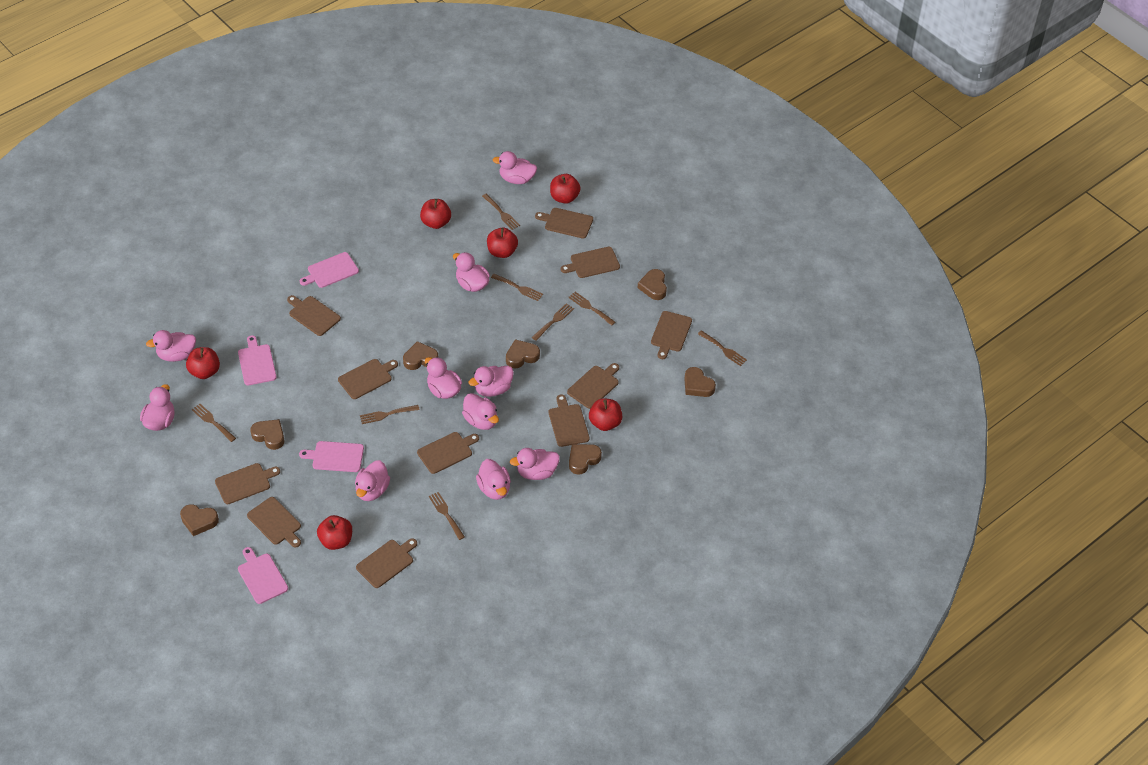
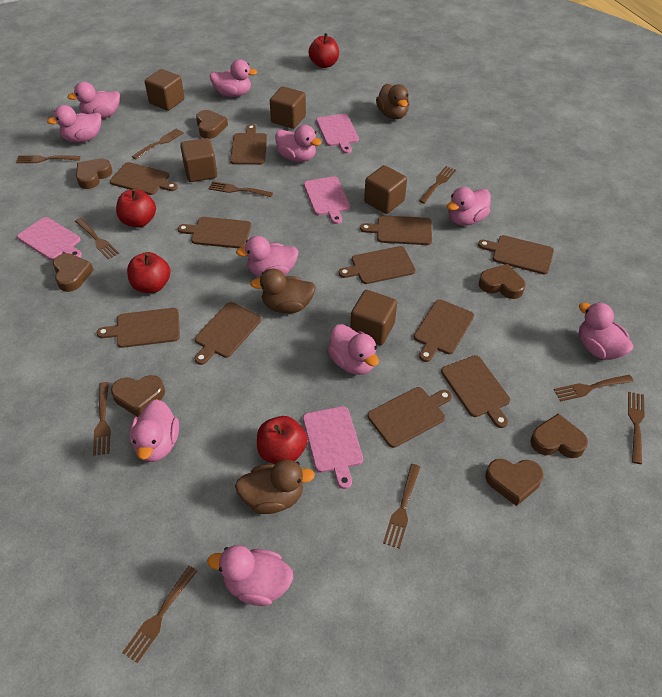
brown cube: none = 0 -> [145,69,185,111] [180,138,217,182] [270,86,306,129] [350,290,397,345] [364,165,407,214] = 5
brown duck: none = 0 -> [235,459,315,514] [250,268,316,313] [376,84,409,119] = 3
brown fork: [192,404,236,442] [360,405,420,424] [429,492,465,540] [482,194,520,230] [491,274,543,301] [531,303,574,341] [568,292,615,326] [698,330,747,366] = 8 -> [16,155,80,163] [75,218,119,259] [93,382,111,456] [122,566,197,663] [132,128,184,159] [208,181,273,197] [383,464,420,549] [419,166,456,204] [554,375,634,402] [628,392,644,464] = 10
red apple: [186,347,220,379] [317,515,352,550] [420,199,451,229] [487,227,518,258] [550,174,581,204] [589,398,622,431] = 6 -> [116,189,156,228] [127,252,170,293] [257,416,307,464] [309,33,339,68] = 4

